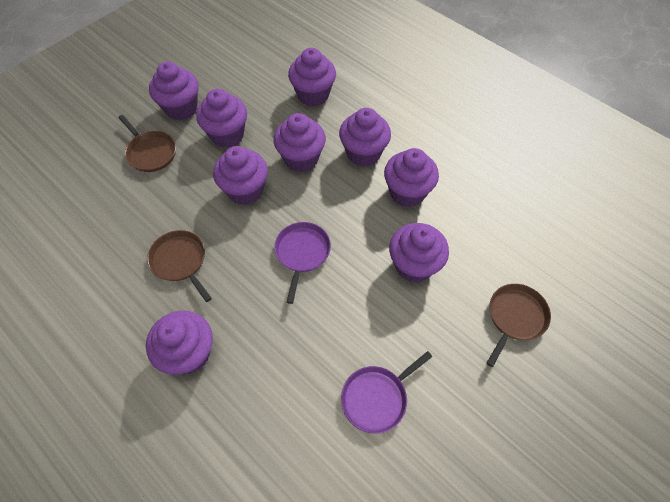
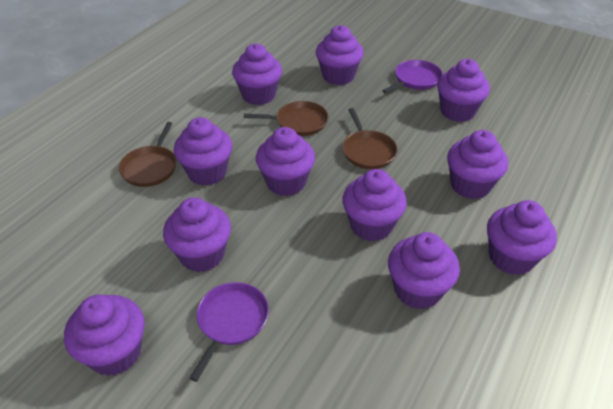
purple cupcake: [146,311,213,375] [149,62,199,120] [196,89,247,148] [213,146,268,205] [273,113,326,172] [288,48,336,106] [339,108,391,167] [384,148,439,207] [389,223,449,283] = 9 -> [64,295,145,376] [163,198,231,272] [174,117,233,186] [232,44,282,105] [256,127,315,196] [316,25,364,85] [342,169,407,242] [388,232,460,310] [437,59,490,122] [447,130,508,199] [487,200,557,275] = 11

